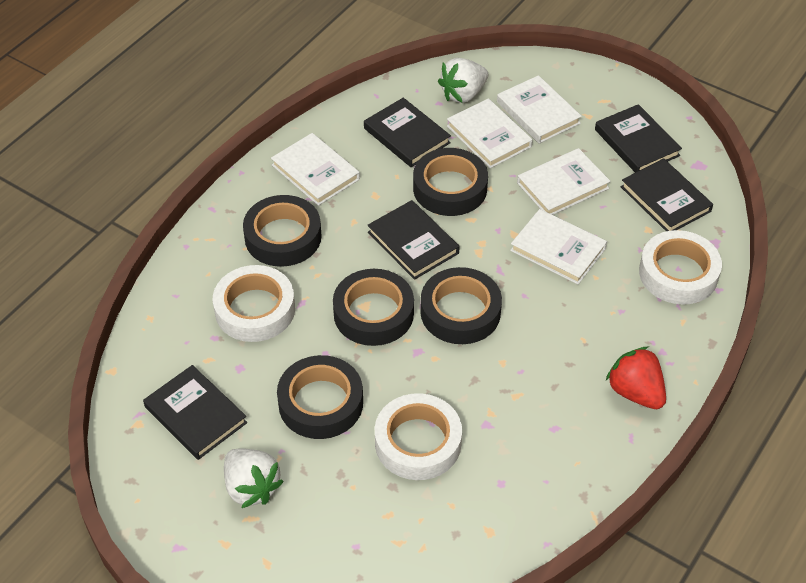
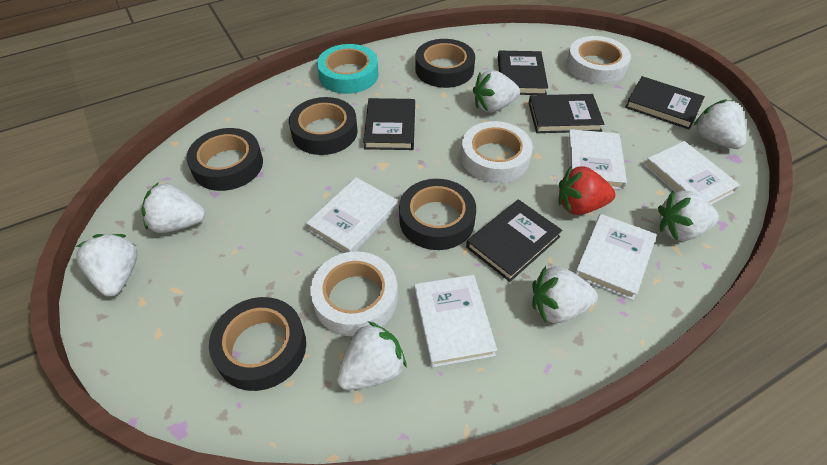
turquoise tape: none = 0 -> [317,44,378,94] = 1
white strawberry: [224,448,284,508] [438,58,488,103] = 2 -> [76,234,138,297] [142,183,205,233] [337,321,407,390] [473,70,520,113] [532,266,598,323] [658,191,719,241] [694,99,746,149] = 7

